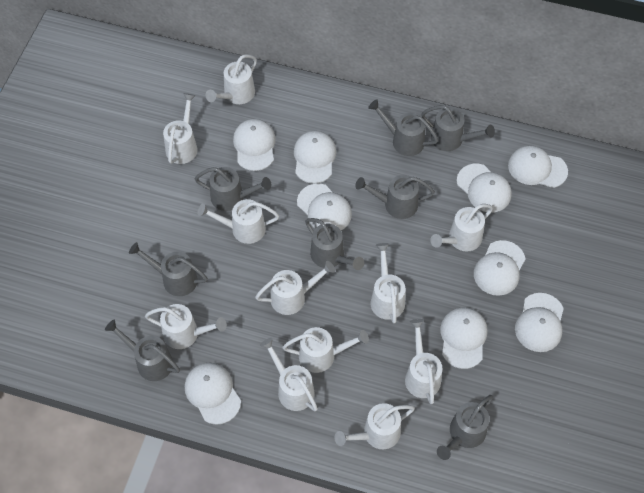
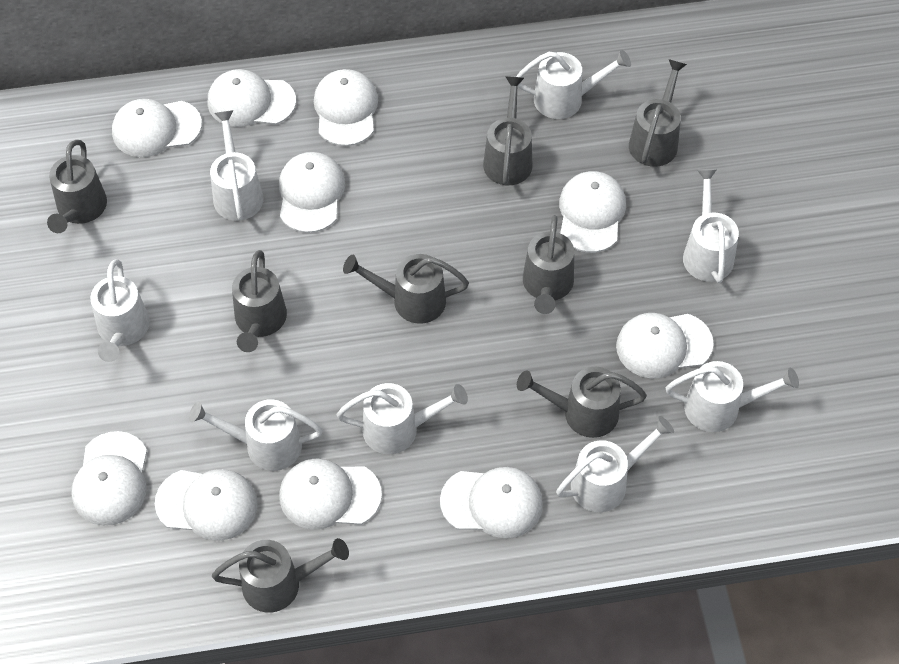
white cap: [185,363,241,425] [233,119,276,171] [294,131,336,184] [297,183,352,230] [440,308,487,369] [457,164,512,213] [474,240,525,296] [508,145,568,188] [515,293,564,352] = 9 -> [72,431,147,526] [112,99,202,157] [155,469,258,541] [208,69,296,127] [279,152,345,233] [279,458,382,530] [314,69,378,146] [440,467,543,538] [559,171,626,253] [616,313,714,378] = 10
white watering can: [145,304,227,349] [163,93,198,164] [198,199,279,244] [206,55,257,104] [255,261,335,315] [260,338,318,412] [282,327,369,373] [334,403,415,449] [370,243,406,324] [405,319,443,404] [430,204,493,252] = 11 -> [90,259,150,362] [189,399,323,471] [210,110,263,221] [337,383,468,454] [516,50,631,119] [556,416,674,512] [666,361,799,432] [683,169,739,283] = 8

